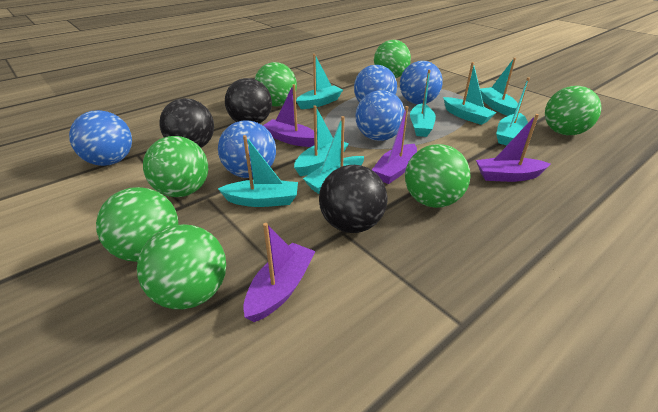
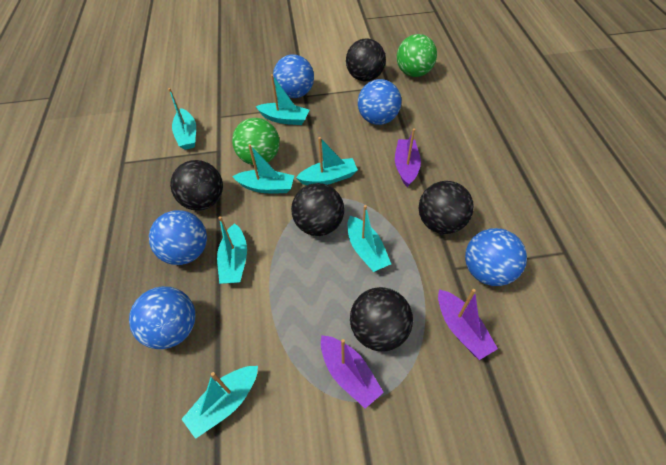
black ball: [159,98,214,148] [225,78,272,124] [319,165,387,233] = 3 -> [170,160,223,211] [291,183,344,236] [346,38,386,82] [350,287,413,352] [419,181,474,234] = 5
green ball: [96,187,178,262] [137,224,226,309] [143,136,208,197] [255,62,297,107] [374,40,411,78] [405,144,471,208] [545,86,602,135] = 7 -> [232,118,280,165] [397,34,437,77] = 2
purple boat: [243,223,316,322] [263,84,314,147] [372,106,417,184] [476,114,550,182] = 4 -> [321,335,384,409] [395,129,421,187] [438,289,498,360] = 3
turquoise boat: [218,135,298,207] [294,106,349,176] [296,54,343,109] [303,116,364,194] [410,70,436,137] [443,62,496,125] [480,58,518,116] [496,77,530,146] = 8 -> [168,88,196,150] [182,366,258,439] [217,216,247,284] [232,144,294,193] [255,74,309,125] [296,137,358,185] [347,205,391,272] = 7

